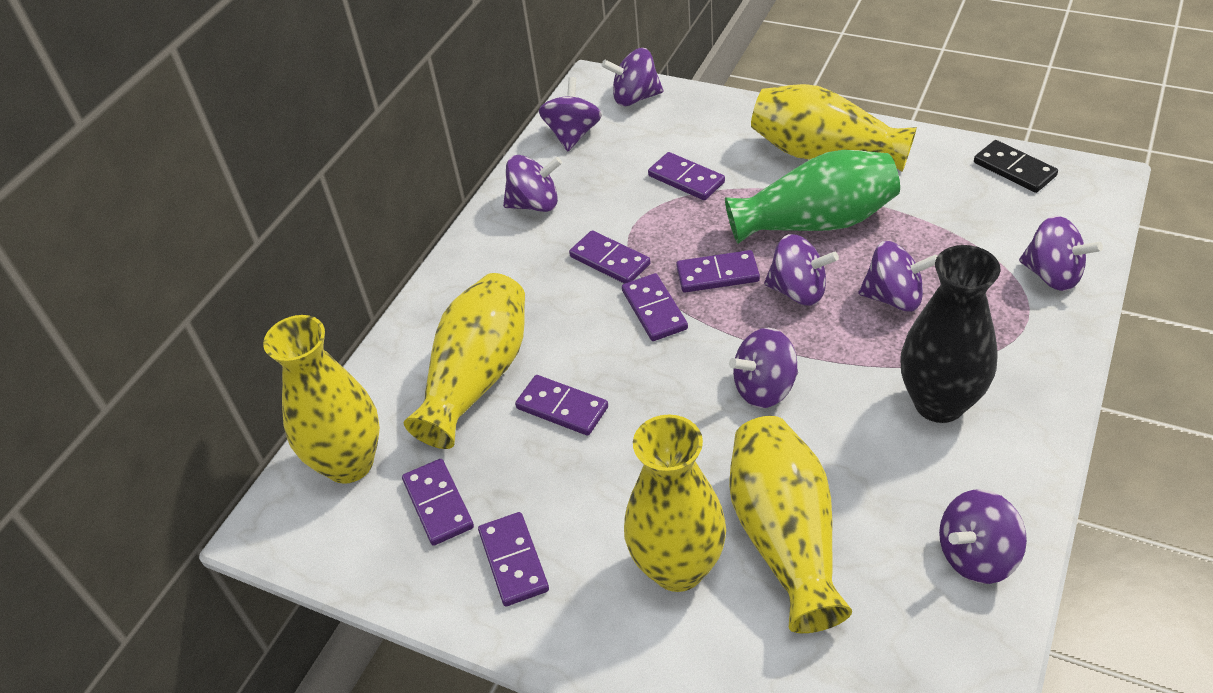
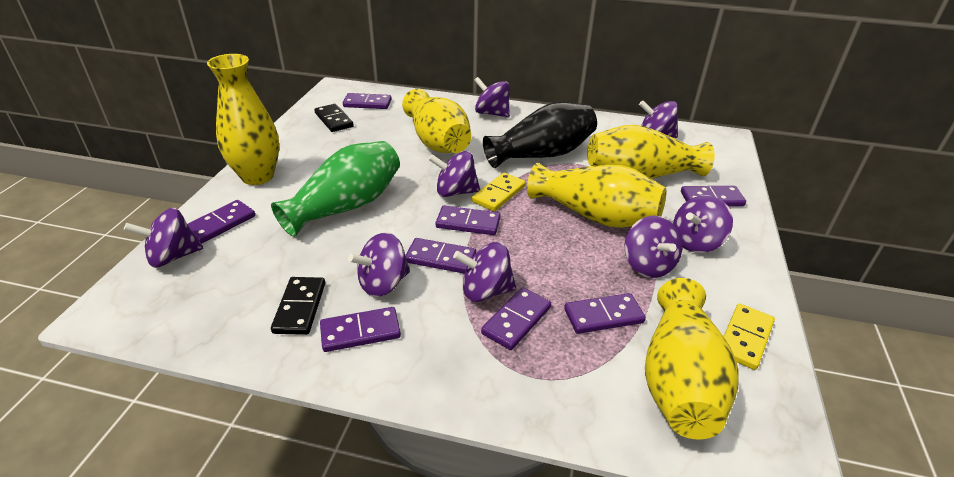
black domino: [974,140,1058,193] = 1 -> [271,277,325,335] [314,104,354,132] = 2
purple domino: [402,459,474,546] [478,512,549,606] [515,375,608,436] [569,230,651,284] [622,273,688,341] [648,152,725,200] [676,250,760,293] = 7 -> [187,200,255,244] [320,307,401,352] [343,93,391,109] [405,238,476,274] [435,206,500,235] [481,288,551,350] [564,293,646,334] [681,186,746,207] = 8
yellow domino: none = 0 -> [472,173,526,211] [723,303,775,370] = 2

